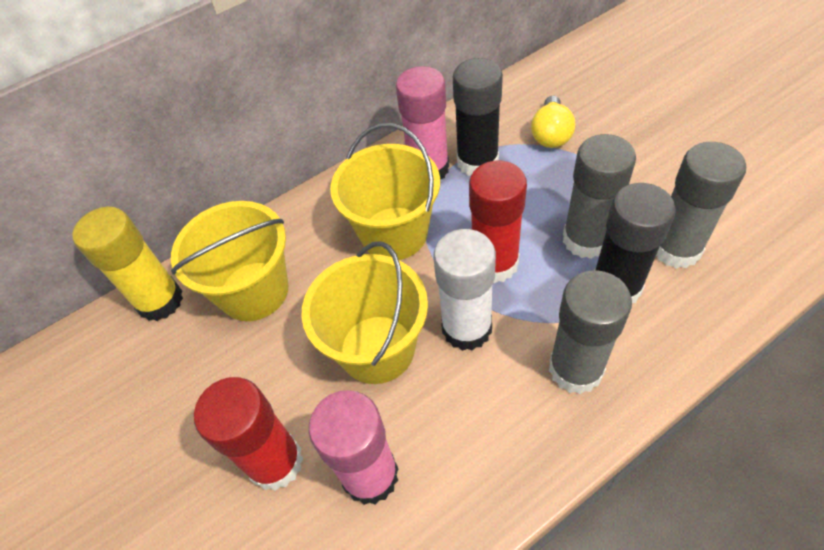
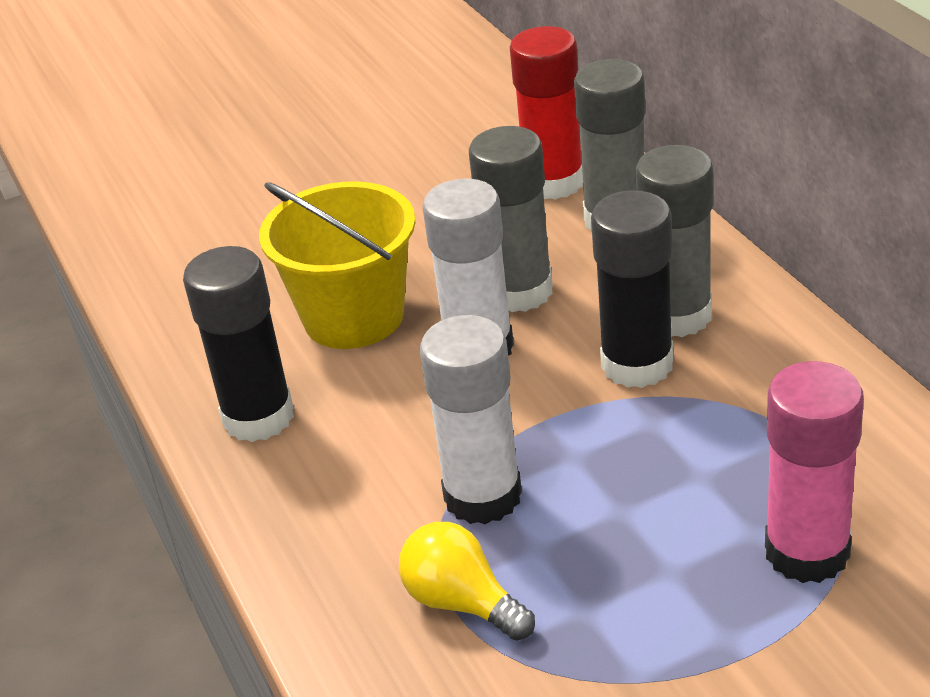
pink glue stick: [309,390,398,505] [396,66,449,180] = 2 -> [765,361,864,583] = 1
red glue stick: [194,377,303,491] [469,161,527,283] = 2 -> [510,26,583,200] = 1
white glue stick: [433,229,496,351] = 1 -> [420,315,522,524] [422,179,514,356] = 2
yellow bucket: [171,201,289,321] [301,241,428,384] [330,123,440,260] = 3 -> [259,181,415,349] = 1
yellow glue stick: [72,207,183,321] = 1 -> none = 0

